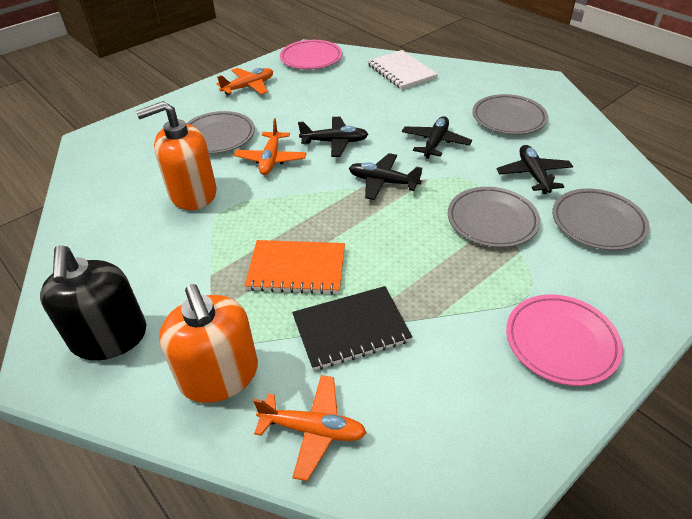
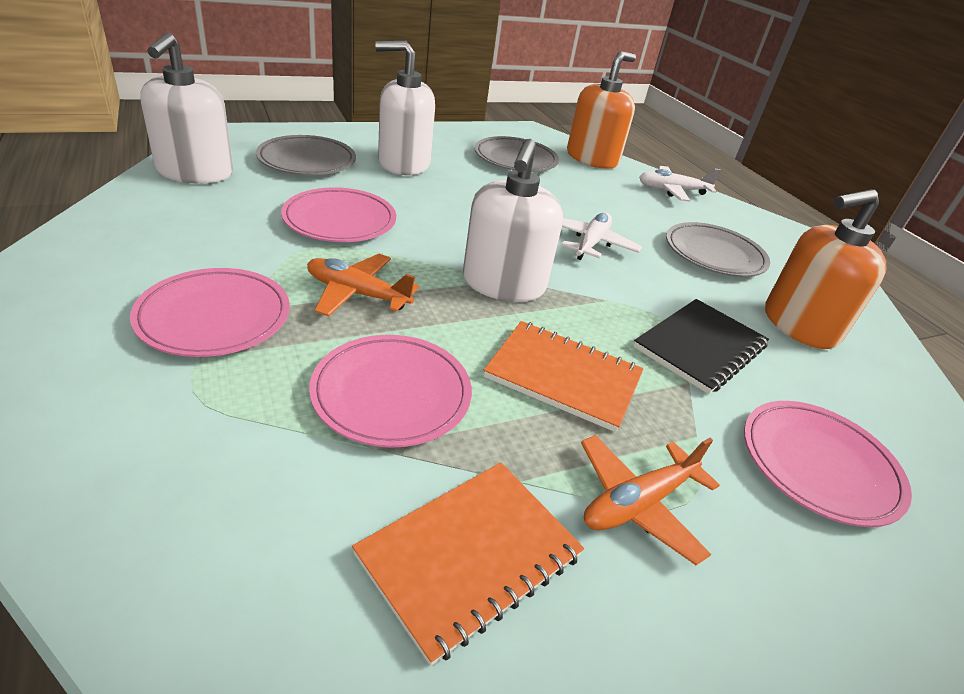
black plane: [298,117,368,157] [349,153,422,200] [402,116,472,159] [496,145,573,194] = 4 -> none = 0
black soap dispenser: [40,245,146,360] = 1 -> none = 0
grey plate: [186,111,255,154] [448,187,540,247] [472,94,548,135] [552,188,650,250] = 4 -> [256,135,356,175] [475,136,559,172] [666,222,770,277] = 3
orange notebook: [244,240,345,295] = 1 -> [352,462,584,666] [484,321,644,432] = 2
orange plane: [217,68,273,95] [234,118,306,175] [253,375,366,481] = 3 -> [307,254,419,317] [581,435,720,565] = 2
pink plate: [280,40,342,69] [506,294,623,386] = 2 -> [130,268,290,357] [281,187,396,242] [309,335,472,448] [744,401,912,527] = 4
white notebook: [368,50,438,90] = 1 -> none = 0
white plane: none = 0 -> [561,212,642,260] [639,166,721,201] = 2
white soap dispenser: none = 0 -> [140,32,233,184] [375,41,435,175] [463,139,563,302] = 3

